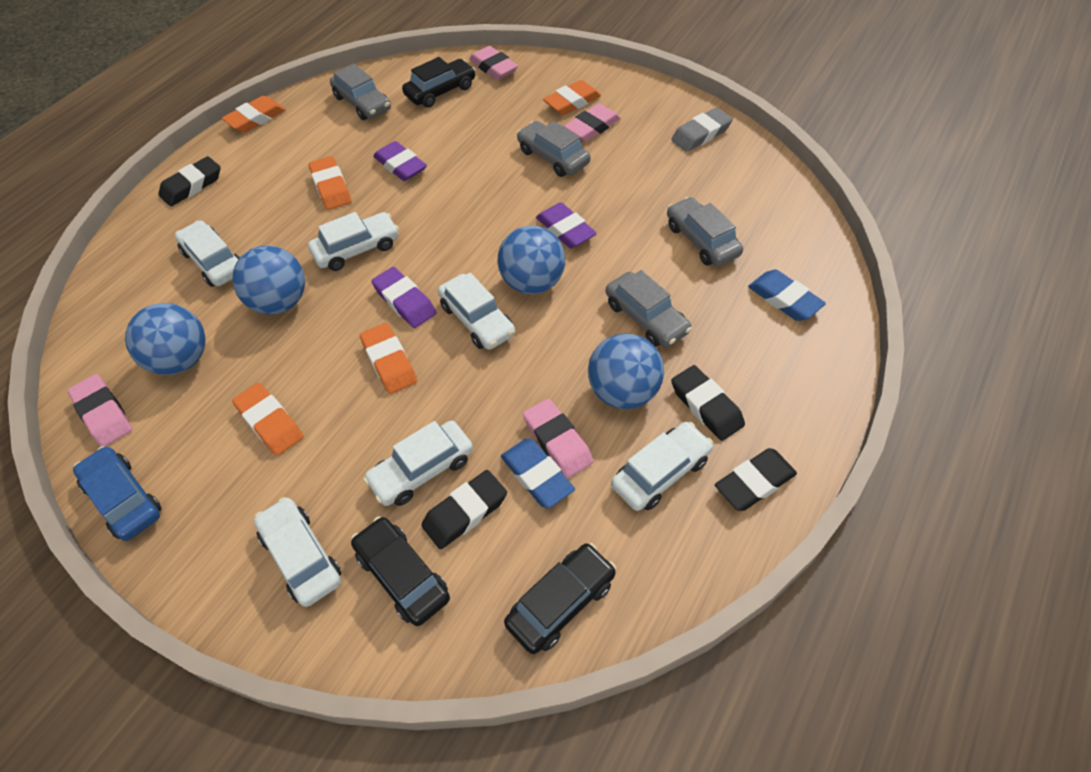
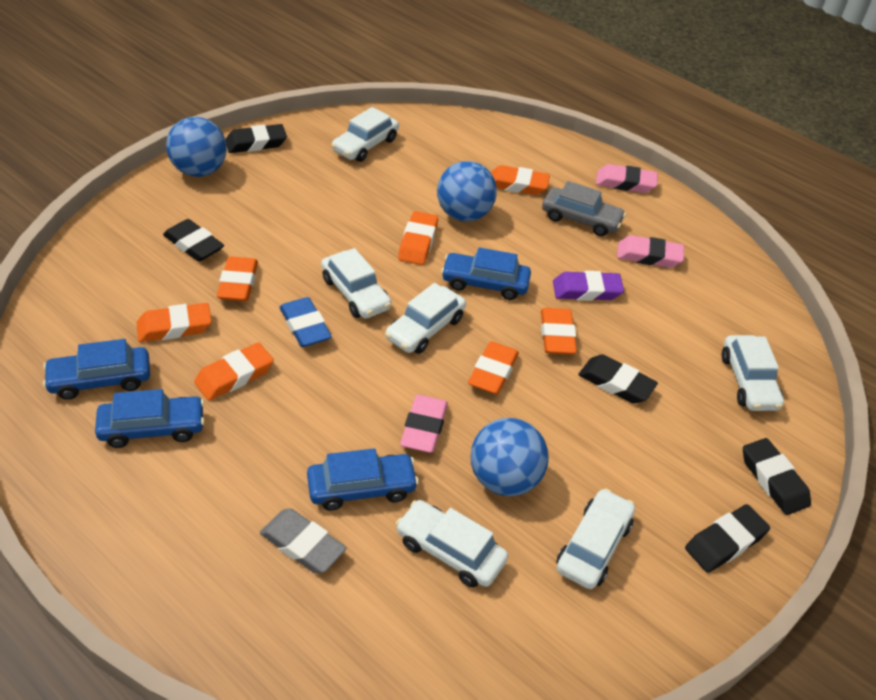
black car: [351,517,450,626] [402,57,476,108] [504,543,616,654] = 3 -> none = 0
black eraser: [158,156,221,206] [421,470,507,549] [671,365,745,441] [715,448,797,511] = 4 -> [163,219,224,262] [225,124,287,153] [578,354,658,404] [685,504,770,573] [743,438,811,515] = 5
blue ball: [125,303,206,375] [232,245,305,315] [498,226,565,294] [588,333,664,409] = 4 -> [166,117,227,177] [437,161,497,222] [471,418,549,496] = 3
blue car: [73,446,162,541] = 1 -> [43,339,150,400] [95,389,205,448] [307,448,419,511] [441,247,531,300] = 4
blue eraser: [501,439,575,508] [748,269,826,321] = 2 -> [280,297,332,347] = 1
grey car: [330,63,391,120] [517,121,590,177] [606,270,692,347] [667,197,743,266] = 4 -> [542,181,626,236] = 1
orange eraser: [222,96,286,133] [232,383,304,456] [309,156,351,210] [360,323,417,394] [543,80,601,115] = 5 -> [137,303,212,342] [194,342,274,401] [217,256,258,301] [398,211,438,265] [468,341,519,394] [491,165,550,195] [541,308,577,355] = 7
pink eraser: [68,374,132,446] [469,46,518,80] [523,399,593,478] [564,104,621,142] = 4 -> [400,395,448,453] [596,164,658,193] [617,235,684,268] = 3
purple eraser: [371,267,436,328] [373,141,427,181] [536,202,597,248] = 3 -> [553,271,624,301] = 1

